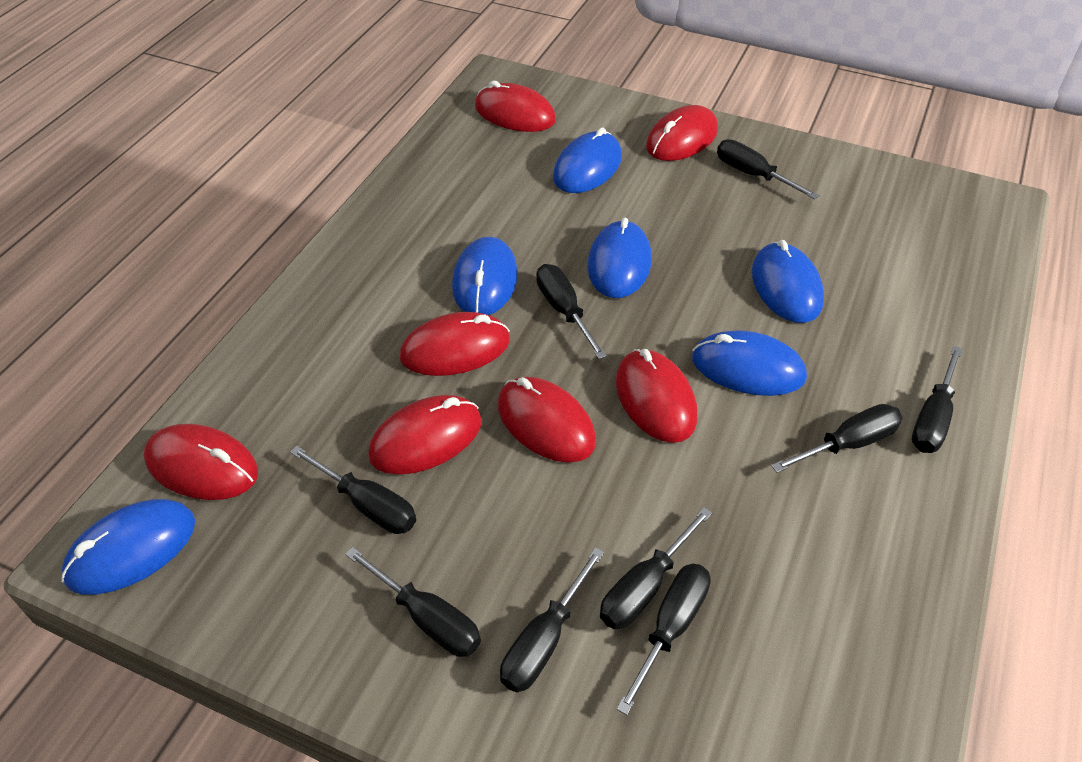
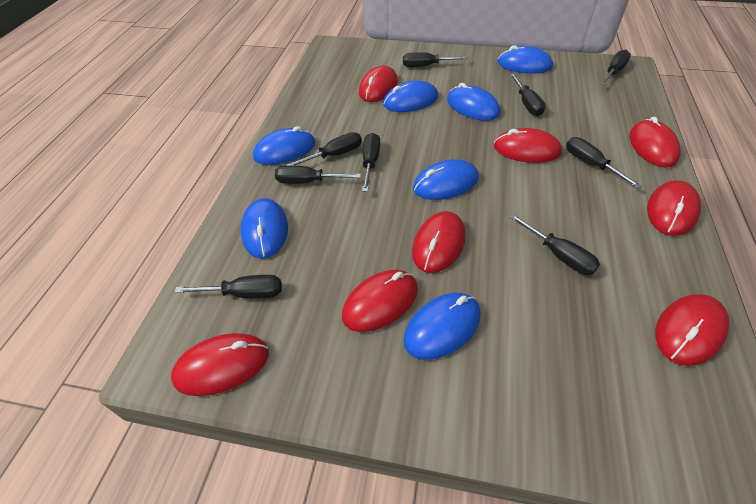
blue mouse: [61,499,195,595] [452,237,518,315] [553,127,622,193] [587,218,652,298] [692,330,807,396] [752,240,824,323] = 6 -> [241,198,288,258] [253,126,315,165] [383,81,438,112] [404,293,481,360] [413,160,479,200] [447,83,500,121] [498,45,553,74] = 7
red mouse: [144,424,258,500] [368,395,482,474] [400,312,510,376] [475,81,556,132] [498,377,596,463] [616,349,697,443] [646,105,718,161] = 7 -> [171,333,269,396] [342,270,418,332] [359,66,398,102] [412,211,466,273] [494,128,562,163] [629,117,680,168] [647,180,701,236] [655,294,729,366] = 8

